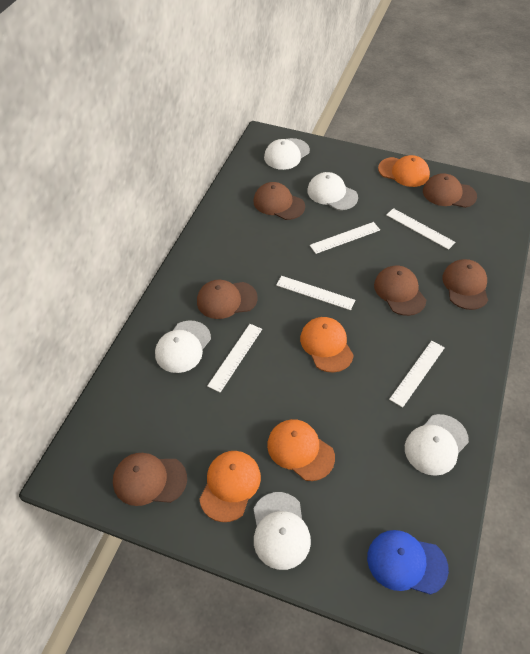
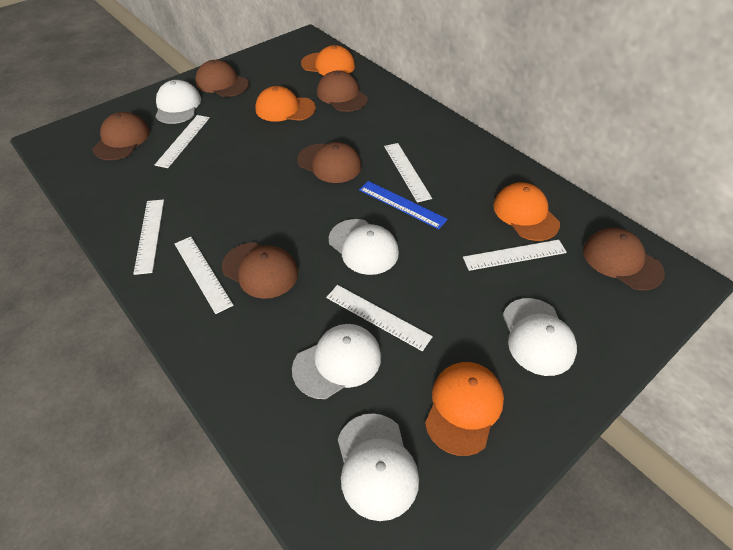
blue cap: [367,530,449,595] = 1 -> none = 0
blue ruler: none = 0 -> [359,181,448,229] = 1
white ruler: [207,324,262,392] [276,276,355,310] [310,222,380,254] [387,208,455,250] [389,341,445,408] = 5 -> [133,199,164,275] [155,115,210,168] [175,237,233,314] [326,285,433,351] [384,143,432,203] [463,240,567,271] = 6

